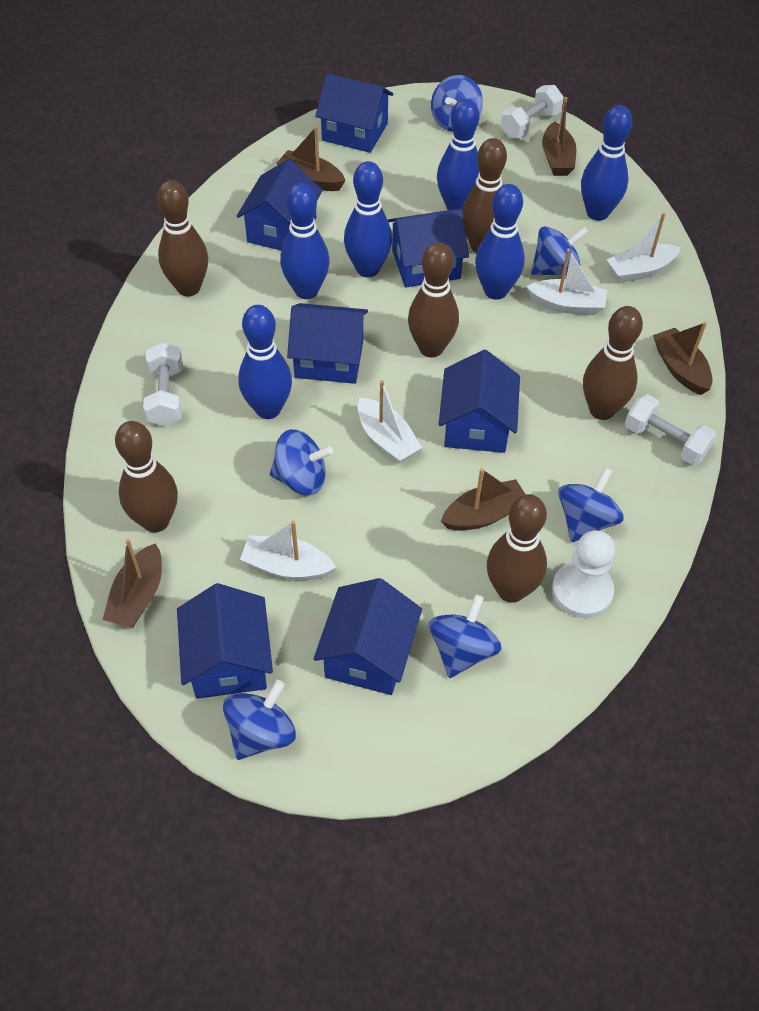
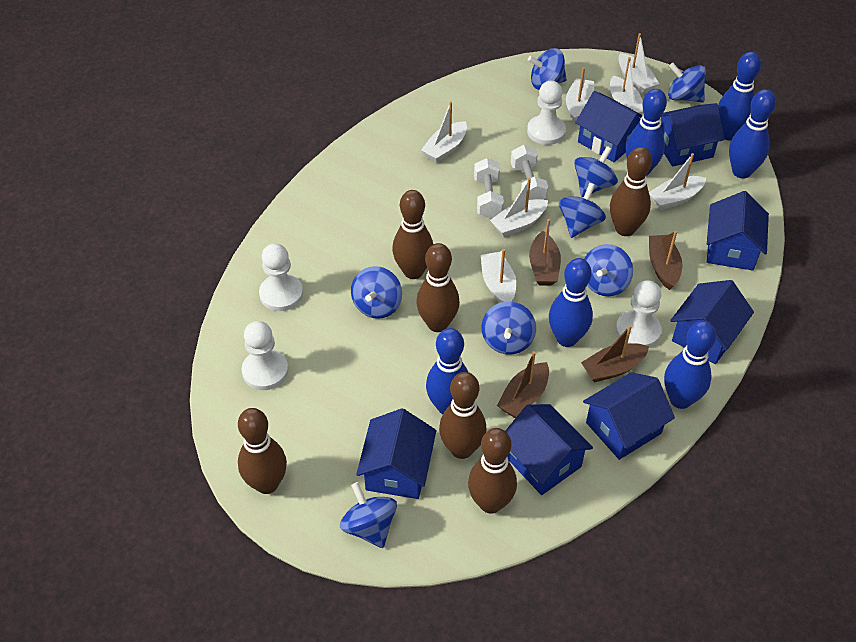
blue spinning top: [223,680,296,760] [270,429,333,496] [429,594,501,678] [431,75,483,132] [531,226,589,276] [558,467,624,542] = 6 -> [340,482,397,548] [351,266,402,319] [482,302,536,355] [528,48,567,90] [559,183,606,238] [574,146,618,197] [584,244,633,296] [668,63,706,103] = 8
brown boat: [103,539,162,628] [276,126,346,191] [441,468,526,531] [542,97,576,176] [653,322,713,395] = 5 -> [497,351,549,418] [529,219,561,285] [581,325,649,382] [649,231,683,290] = 4
white boat: [240,521,336,580] [357,380,422,464] [526,248,607,315] [607,213,681,283] = 4 -> [421,101,467,163] [481,249,516,303] [490,178,548,237] [566,67,594,123] [610,57,643,115] [618,33,659,94] [649,153,706,210] = 7
white dumbbell: [143,342,183,426] [501,85,564,139] [625,394,716,465] = 3 -> [474,158,504,219] [511,145,548,200] = 2
white pawn: [552,530,615,618] = 1 -> [242,321,288,390] [259,243,303,311] [527,81,566,145] [616,280,662,348] = 4

